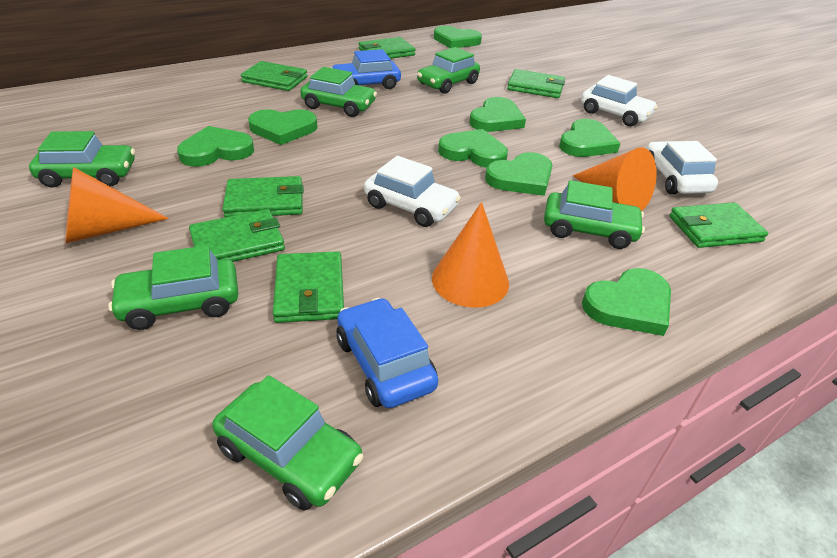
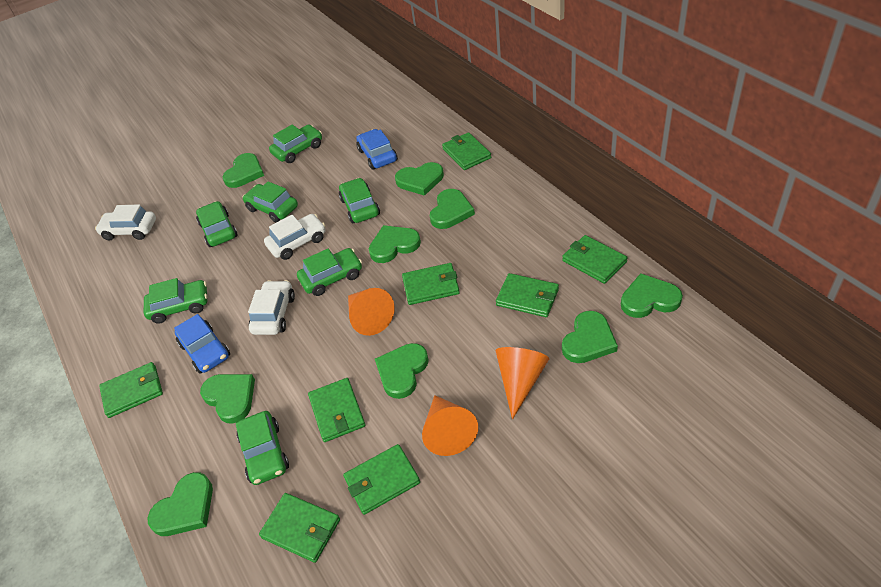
green car: [29,131,135,188] [108,245,238,330] [212,375,363,511] [300,67,377,117] [417,47,480,94] [544,180,645,249] = 6 -> [144,278,207,324] [196,201,238,247] [236,411,289,485] [243,181,298,222] [269,125,322,163] [297,248,362,296] [339,178,380,223] = 7
green heart: [177,126,254,167] [248,109,317,145] [434,26,482,48] [438,129,508,168] [469,97,526,132] [485,152,553,196] [559,119,620,157] [582,268,671,336] = 8 -> [148,472,213,536] [200,374,255,424] [222,153,264,188] [369,225,421,263] [375,343,429,399] [395,162,444,196] [430,189,475,229] [562,311,618,363] [621,273,683,318] = 9
green wallet: [189,209,285,262] [222,176,304,217] [241,61,308,91] [273,251,344,323] [359,37,416,59] [507,69,565,98] [669,202,768,248] = 7 -> [99,362,163,418] [259,493,340,563] [308,378,365,442] [343,444,420,515] [402,263,460,305] [442,132,491,170] [496,273,559,317] [562,235,628,284] = 8

